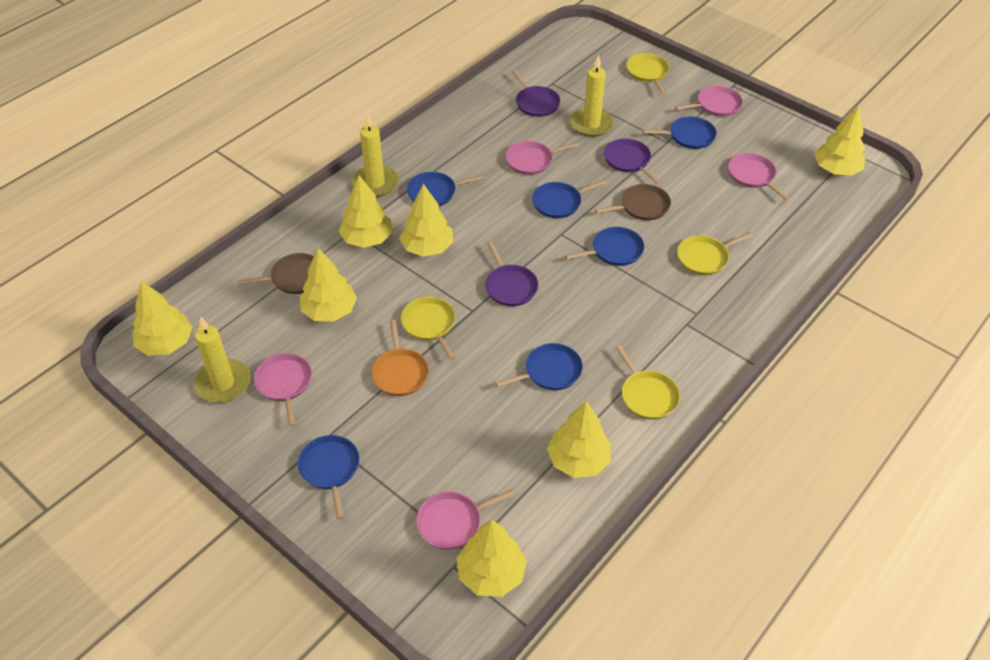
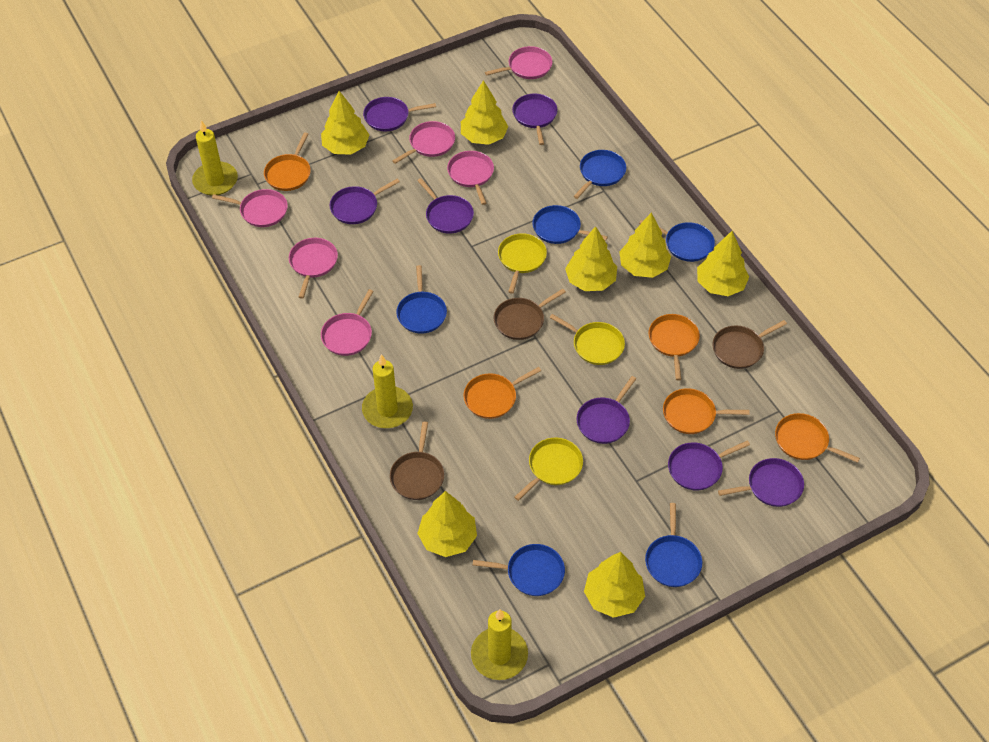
brown pan: [237,253,314,294] [595,184,671,220] = 2 -> [390,422,444,500] [494,289,566,340] [713,320,787,369] = 3
orange pan: [372,320,429,396] = 1 -> [264,133,311,191] [463,367,541,419] [649,314,700,380] [663,388,750,434] [775,413,860,463] = 5
pink pan: [254,353,312,426] [416,489,515,550] [505,141,579,175] [675,86,743,116] [728,153,790,200] = 5 -> [212,189,288,227] [289,238,338,299] [321,289,374,356] [392,121,455,164] [447,151,494,205] [485,46,552,79] = 6
purple pan: [485,241,538,306] [512,70,560,117] [604,138,661,184] = 3 -> [330,179,400,224] [363,97,436,131] [417,178,474,234] [512,94,558,145] [577,376,636,444] [668,440,750,490] [718,458,804,507] = 7
yellow pan: [401,297,456,360] [615,345,680,420] [626,53,669,94] [677,232,753,275] = 4 -> [498,233,547,294] [514,438,583,501] [549,314,625,365] = 3

